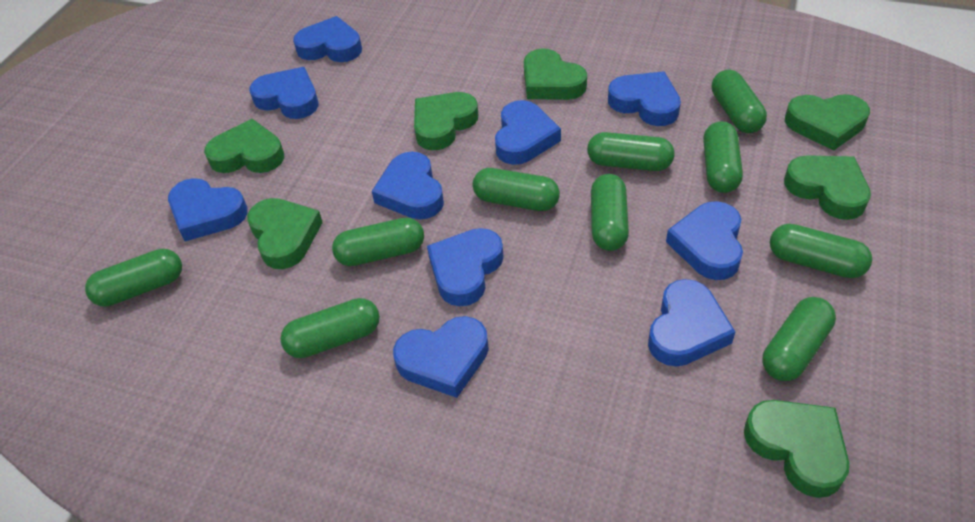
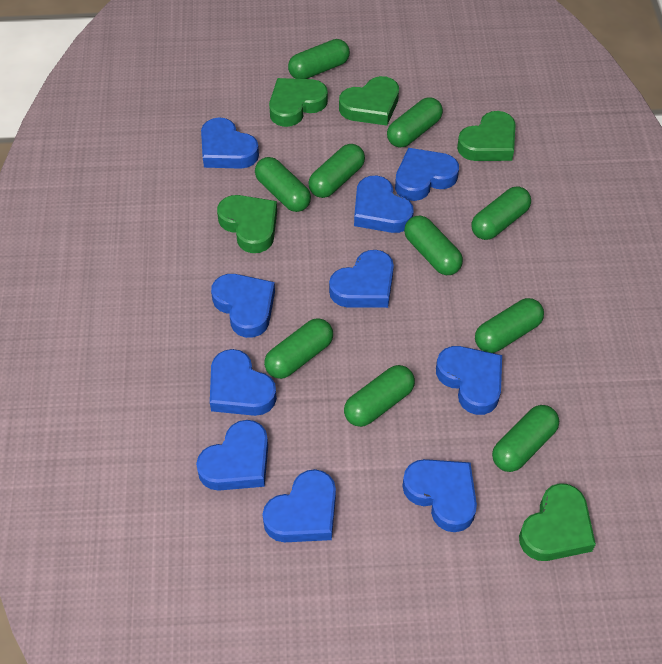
green heart: [204,119,284,173] [247,198,323,269] [414,92,478,150] [524,48,587,100] [744,400,849,498] [784,155,871,220] [785,94,870,151] = 7 -> [217,195,277,253] [269,78,328,127] [339,76,399,126] [457,111,516,161] [519,483,596,561] = 5

